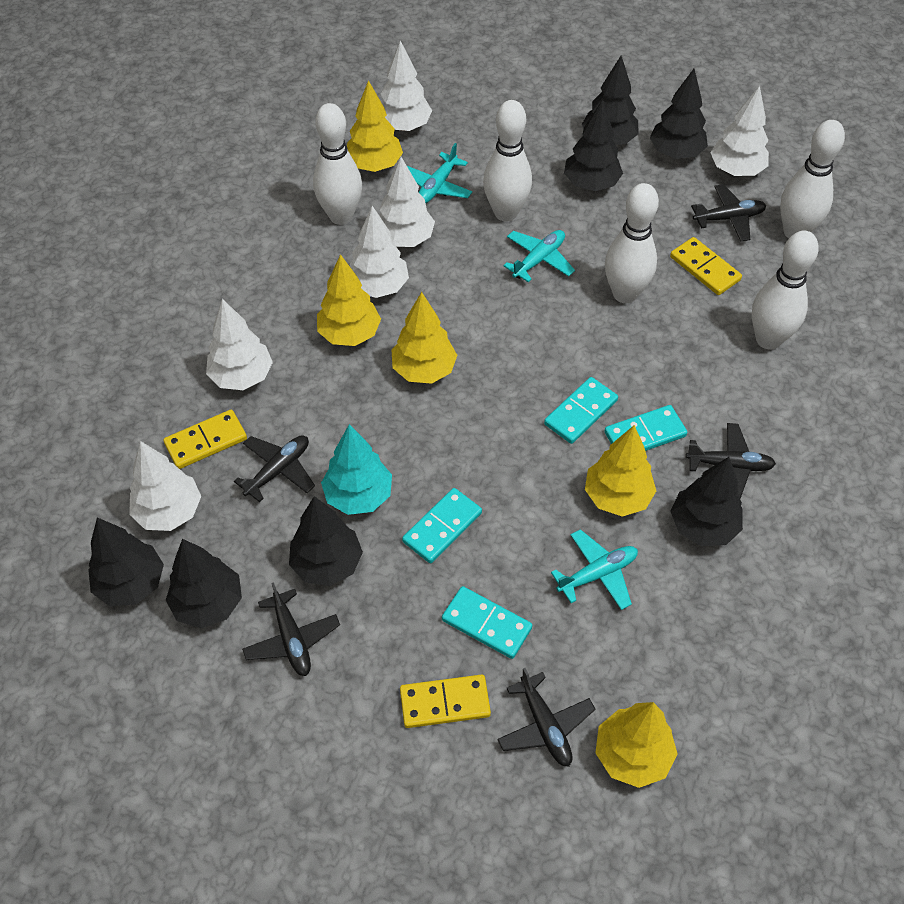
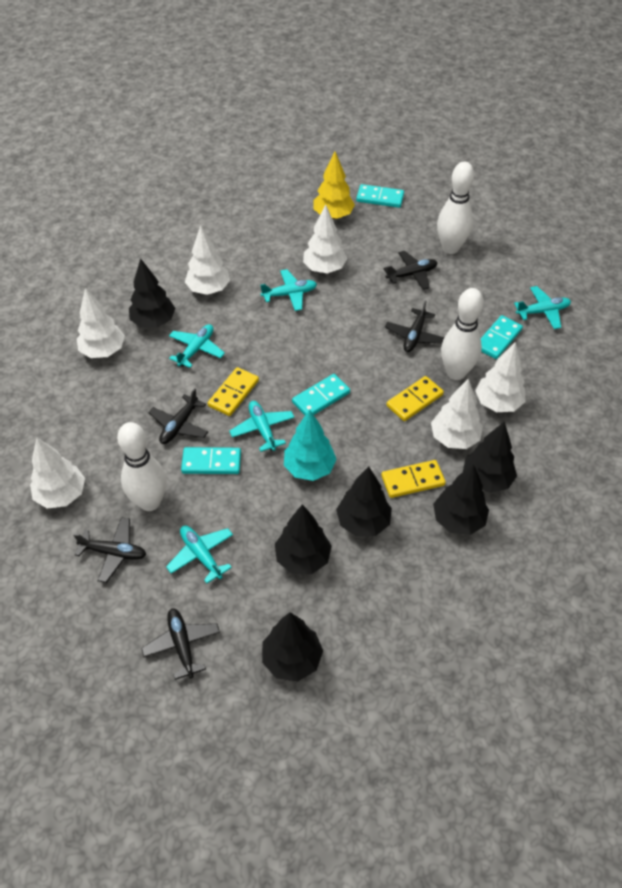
black tree: [88,518,164,606] [166,539,242,628] [289,496,363,586] [564,100,623,191] [582,55,638,145] [650,69,708,159] [670,457,743,546] = 7 -> [129,258,175,328] [262,612,323,682] [275,504,332,574] [336,466,392,537] [433,464,489,535] [463,422,517,493] = 6
turquoise plane: [407,143,472,203] [503,230,575,282] [551,529,638,610] = 3 -> [166,526,233,583] [169,324,225,368] [229,401,294,452] [260,269,317,311] [514,286,571,329] = 5
white bowling pin: [313,103,362,225] [483,100,532,221] [605,183,659,303] [752,231,819,350] [780,120,845,238] = 5 -> [117,422,167,511] [437,162,474,254] [441,288,484,380] = 3
yellow tree: [317,254,381,346] [347,80,403,172] [392,292,457,384] [585,425,656,517] [595,702,677,788] = 5 -> [313,152,355,219] = 1

